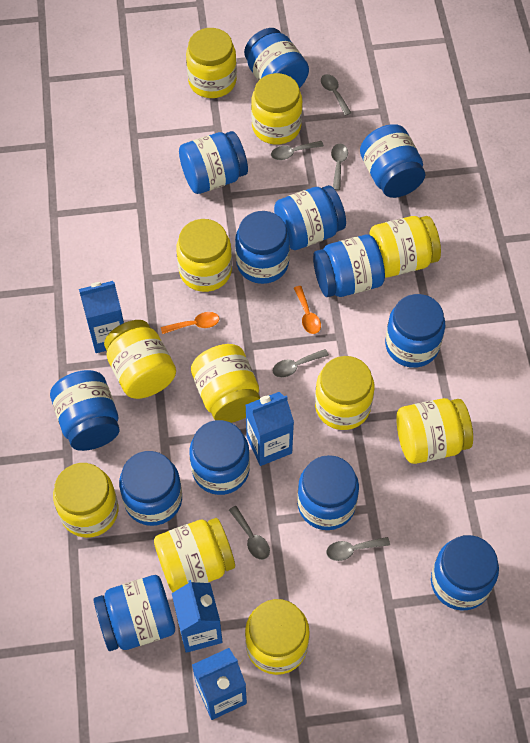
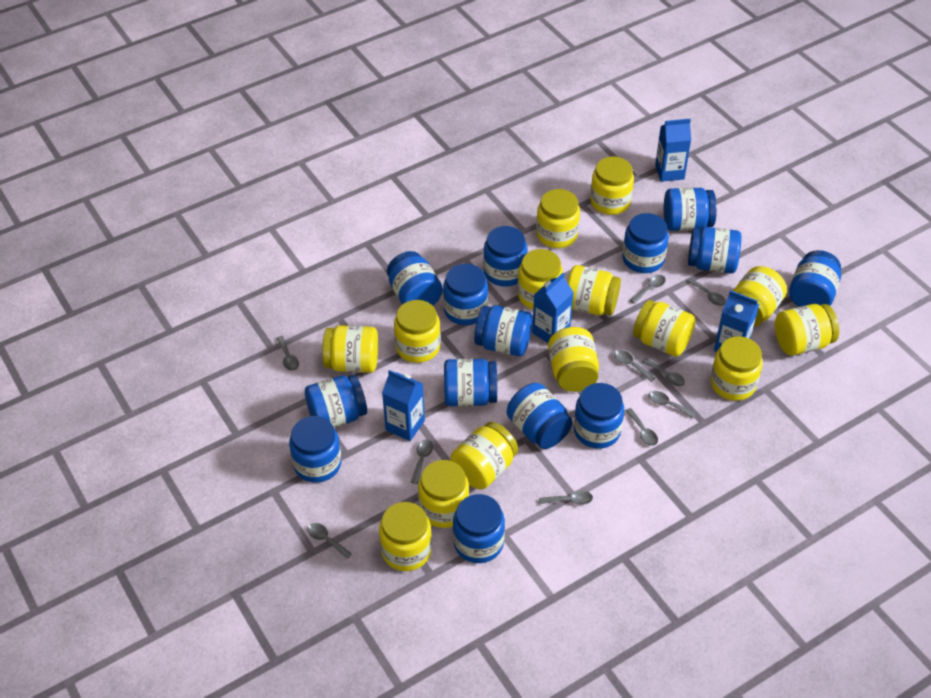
blue jar: [50,370,120,451] [94,575,175,651] [119,451,182,526] [179,131,248,194] [190,420,250,495] [235,211,290,284] [244,28,309,88] [274,185,346,250] [297,455,359,530] [313,235,385,297] [360,124,425,198] [385,294,445,368] [431,535,499,611] = 13 -> [289,416,341,483] [305,375,367,428] [387,251,443,306] [443,264,488,325] [444,359,497,406] [453,494,505,563] [474,305,533,356] [483,226,528,287] [507,383,573,449] [574,383,624,449] [623,213,669,273] [664,188,717,231] [688,227,742,274] [789,250,841,307] = 14
grey spoon: [229,506,270,560] [271,141,324,160] [273,349,329,378] [321,74,351,116] [326,537,390,561] [331,144,348,190] = 6 -> [277,336,299,371] [307,523,352,559] [411,439,433,484] [539,490,593,505] [614,350,655,382] [625,408,658,446] [630,275,666,304] [642,358,685,386] [648,391,696,418] [687,278,726,306] = 10
orange spoon: [161,312,219,334] [294,286,321,334] = 2 -> none = 0
yellow jar: [53,463,118,538] [104,320,176,399] [154,518,235,593] [176,219,232,292] [186,28,237,98] [191,344,260,423] [245,599,310,675] [251,73,302,145] [315,356,375,430] [369,216,441,278] [396,398,473,464] = 11 -> [322,325,378,373] [379,502,432,571] [394,300,441,363] [418,460,469,528] [451,422,518,489] [518,249,563,309] [536,189,580,248] [548,327,599,392] [567,265,621,316] [590,157,634,215] [633,300,696,357] [710,336,763,401] [733,266,787,327] [775,304,839,356] = 14

